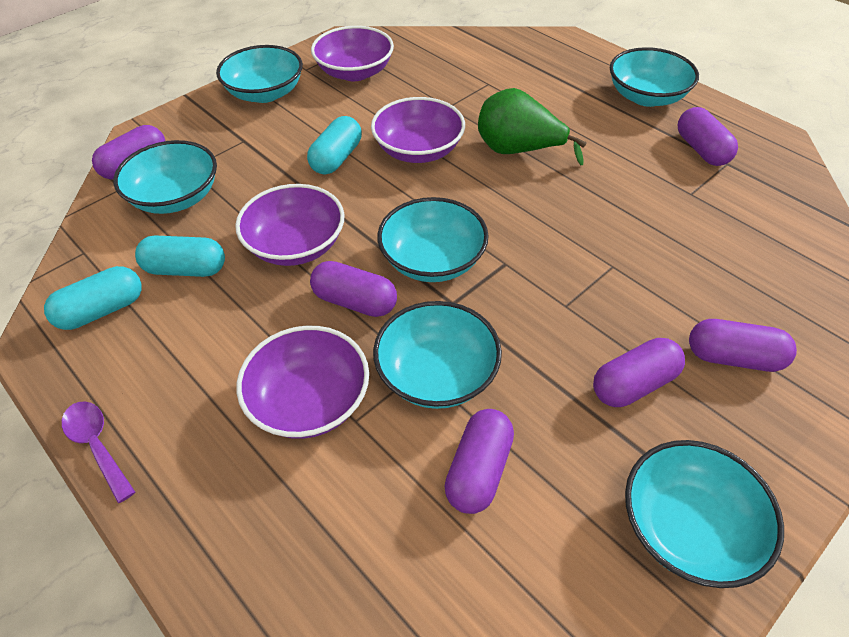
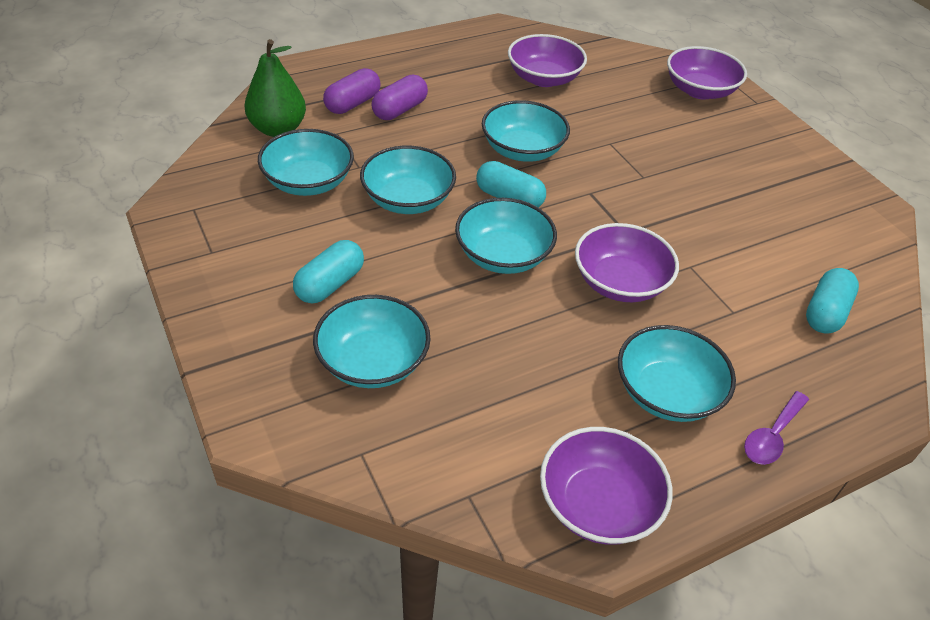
purple capsule: [92,125,165,179] [310,261,397,317] [444,409,514,514] [593,338,685,407] [678,107,738,166] [689,319,797,372] = 6 -> [323,68,380,114] [372,75,428,120] = 2

